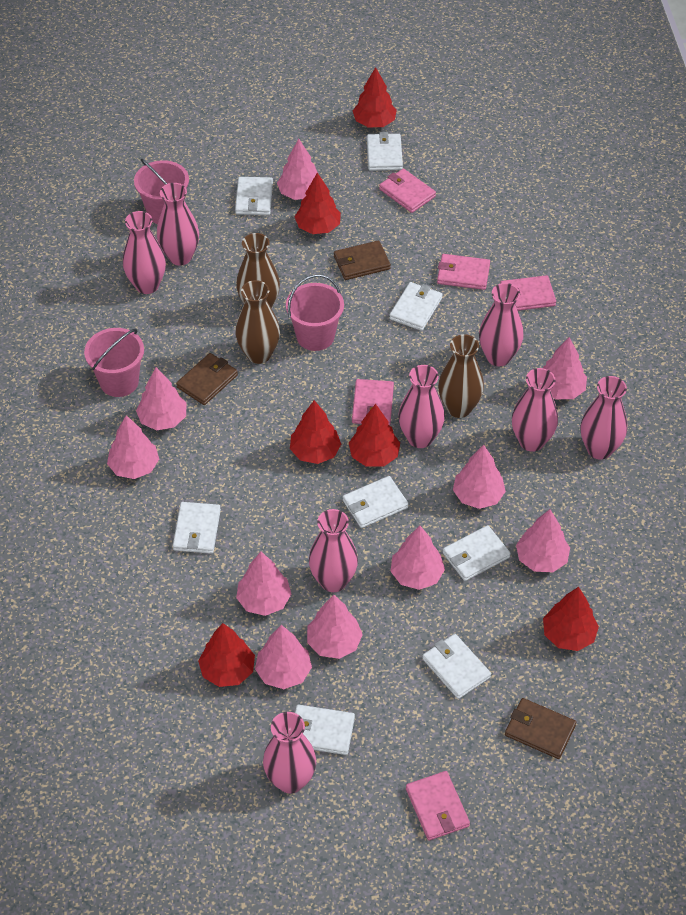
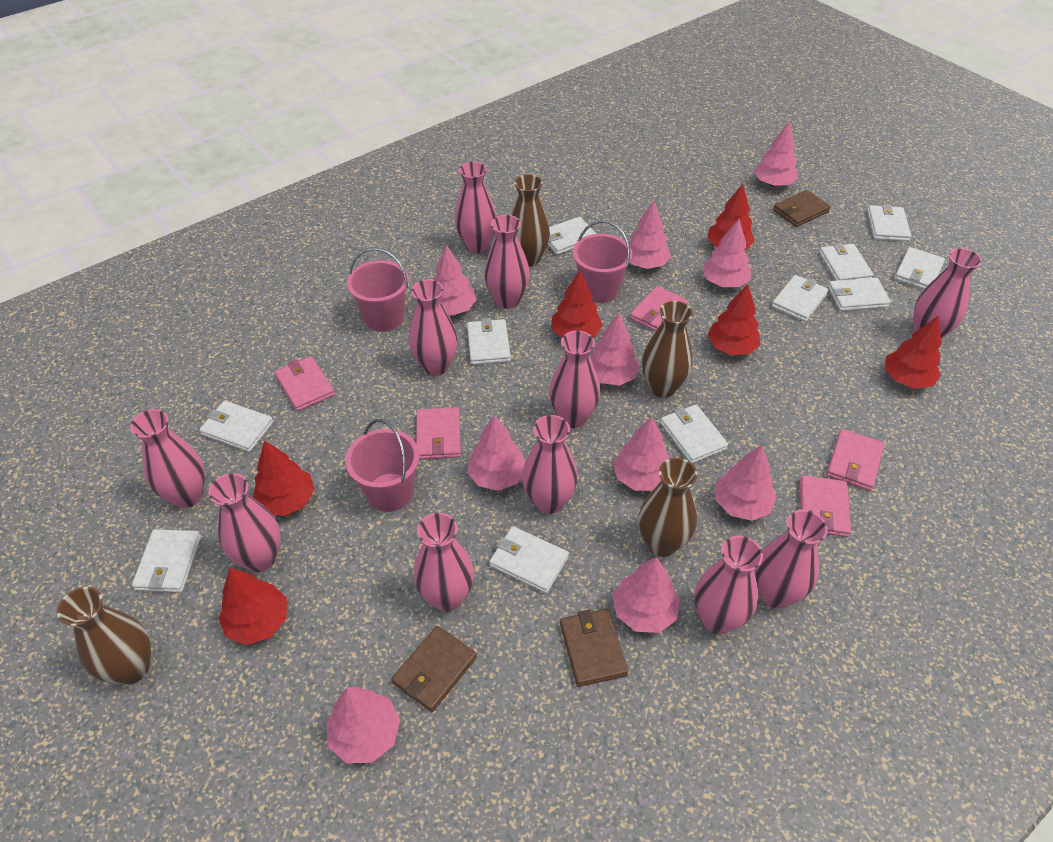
brown vase: [236,233,280,308] [236,280,280,364] [438,334,484,418] = 3 -> [57,587,151,685] [511,174,550,267] [639,458,698,557] [642,301,693,398] = 4
pink vase: [123,211,166,294] [157,183,199,266] [263,712,316,793] [309,509,358,592] [398,365,445,448] [479,283,524,366] [512,368,558,452] [581,376,627,460] = 8 -> [130,409,205,508] [208,473,281,572] [409,279,457,376] [413,513,474,612] [454,161,497,253] [484,215,530,309] [522,415,578,514] [549,330,600,428] [695,535,763,634] [755,510,828,609] [914,248,982,339] = 11
white wallet: [173,502,221,554] [235,177,273,215] [295,705,355,755] [343,476,408,528] [367,132,403,171] [389,282,443,331] [422,634,491,699] [443,525,511,581] = 8 -> [132,529,201,593] [199,401,274,452] [467,318,511,365] [489,526,569,593] [548,217,597,255] [660,404,728,464] [772,275,829,322] [819,243,873,281] [828,278,891,311] [867,204,912,241] [894,247,945,289] = 11

